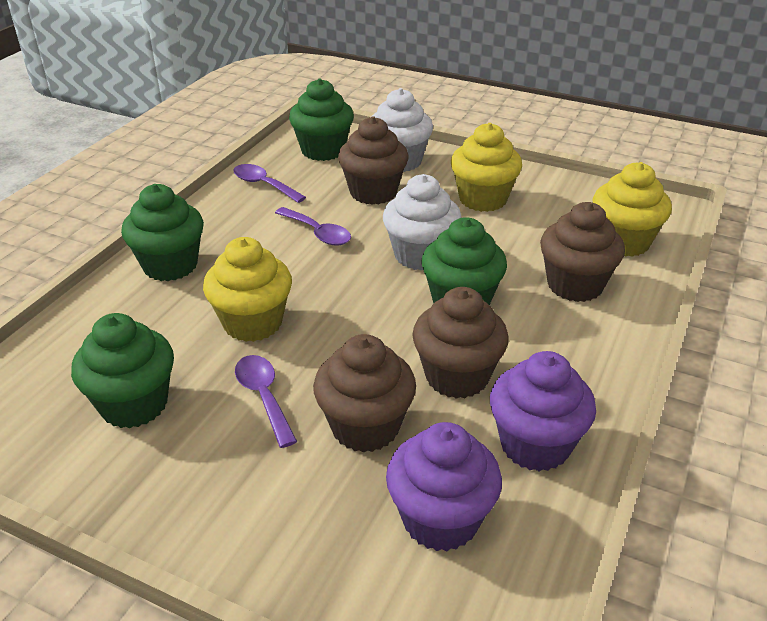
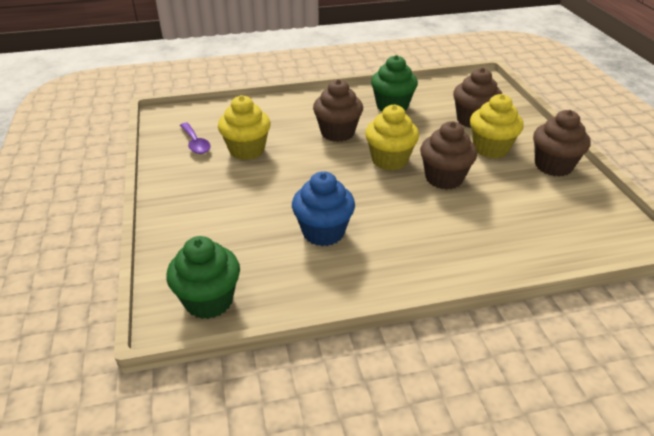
blue cupcake: none = 0 -> [292,171,355,246] = 1
green cupcake: [71,313,174,428] [121,184,204,281] [289,78,354,161] [421,217,507,305] = 4 -> [166,236,240,319] [371,55,418,112] = 2
purple cupcake: [386,422,502,551] [490,351,596,471] = 2 -> none = 0
purple spoon: [233,164,306,203] [235,355,297,448] [275,207,351,246] = 3 -> [180,123,211,154] = 1
white cupcake: [370,88,433,172] [383,174,462,271] = 2 -> none = 0

